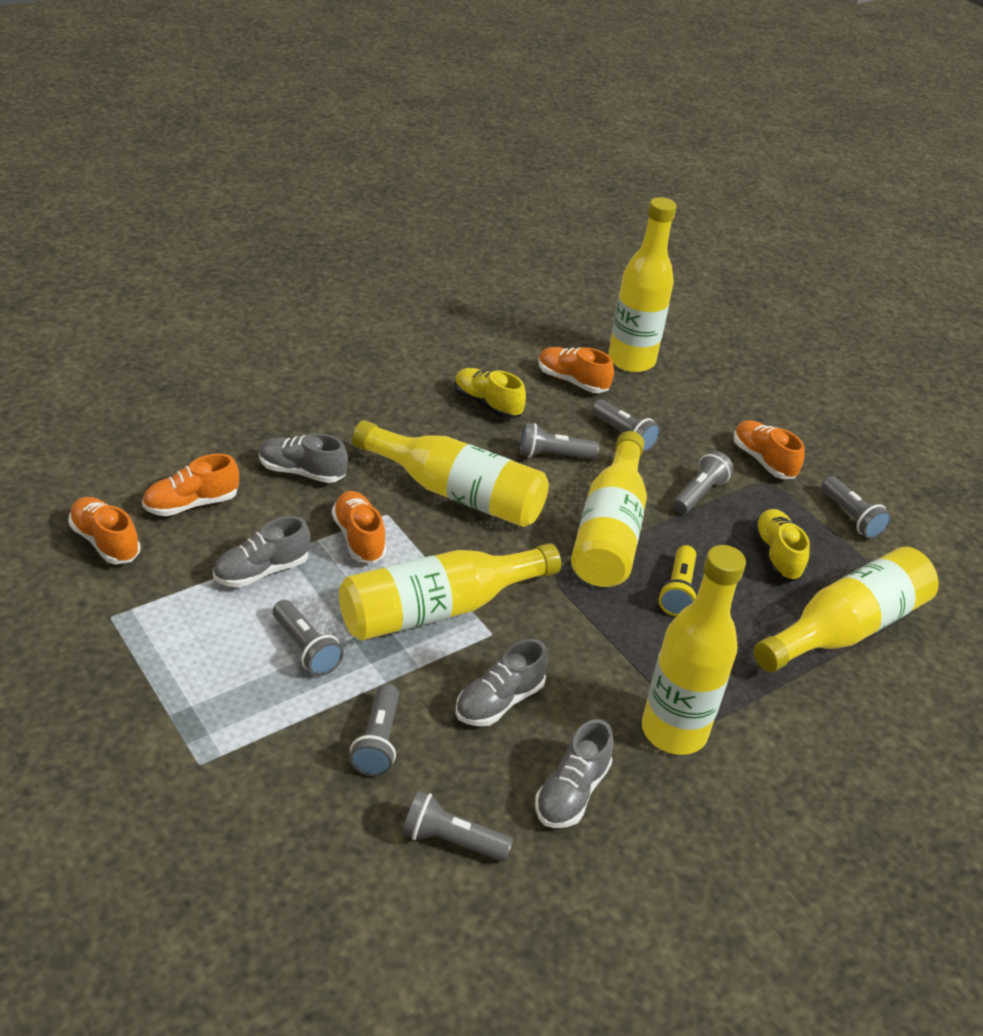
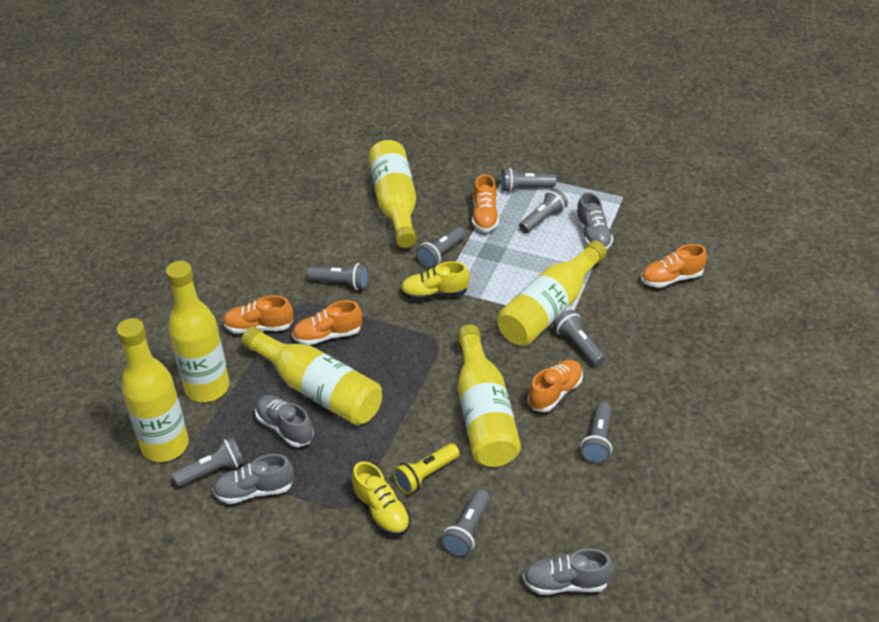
grey flashlight: [273,600,344,676] [350,684,399,777] [402,791,513,862] [520,423,599,460] [592,400,661,452] [672,451,734,514] [821,476,892,539] = 7 -> [172,437,245,487] [307,263,368,290] [416,227,465,268] [441,489,490,557] [501,168,557,192] [519,189,568,233] [553,310,605,366] [581,402,612,464] = 8

